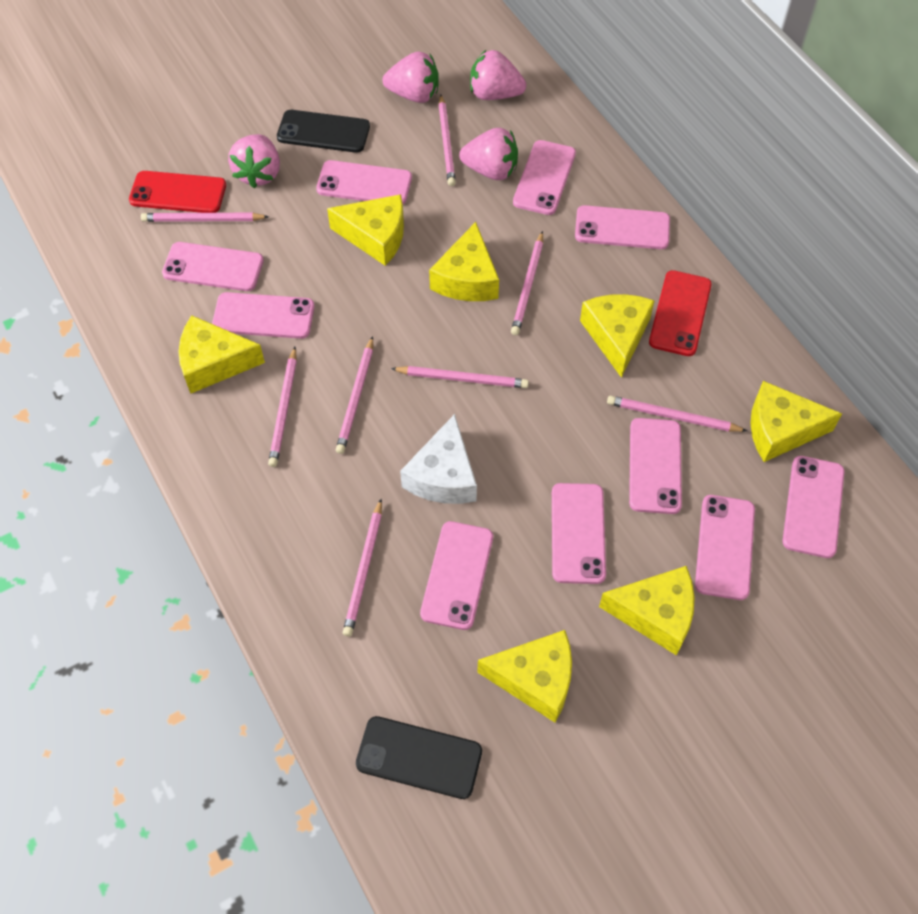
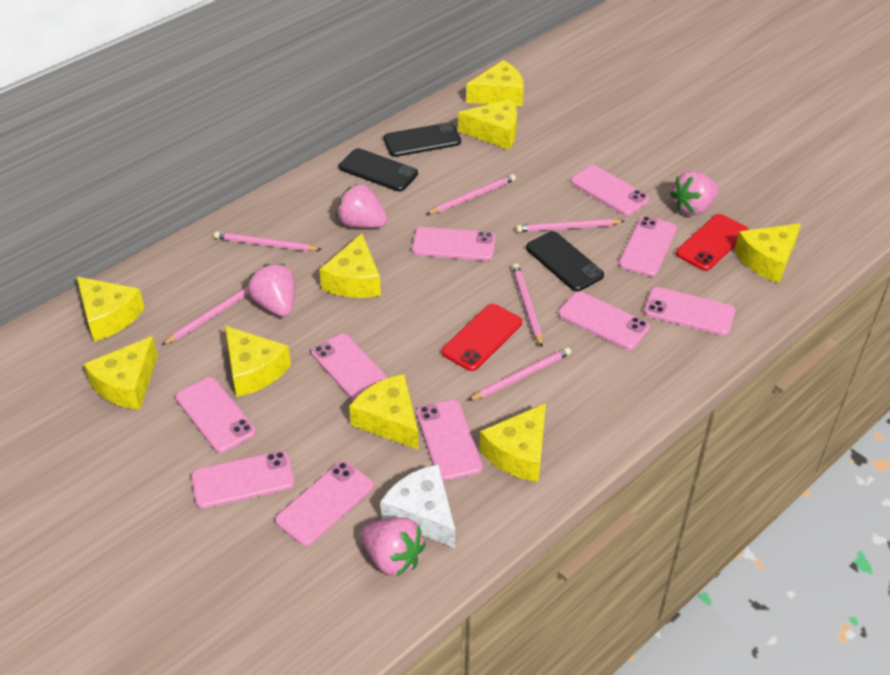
black phone: [277,110,370,153] [356,716,482,799] = 2 -> [339,148,418,191] [383,122,461,157] [526,231,604,291] = 3
pink pencil: [141,213,269,222] [268,347,297,467] [336,336,373,454] [343,499,382,637] [391,366,529,388] [438,95,456,186] [511,231,543,335] [607,395,747,432] = 8 -> [162,286,249,345] [214,232,322,251] [426,174,516,214] [468,347,571,401] [512,264,543,347] [516,219,625,232] = 6
yellow cheese: [178,315,265,394] [327,194,404,266] [429,222,499,301] [477,630,572,723] [580,294,655,378] [599,566,695,656] [750,381,842,462] = 7 -> [77,277,145,342] [84,336,158,410] [225,326,291,397] [319,233,381,298] [349,374,419,450] [458,99,517,150] [467,60,524,106] [480,403,546,482] [734,224,801,283] = 9

